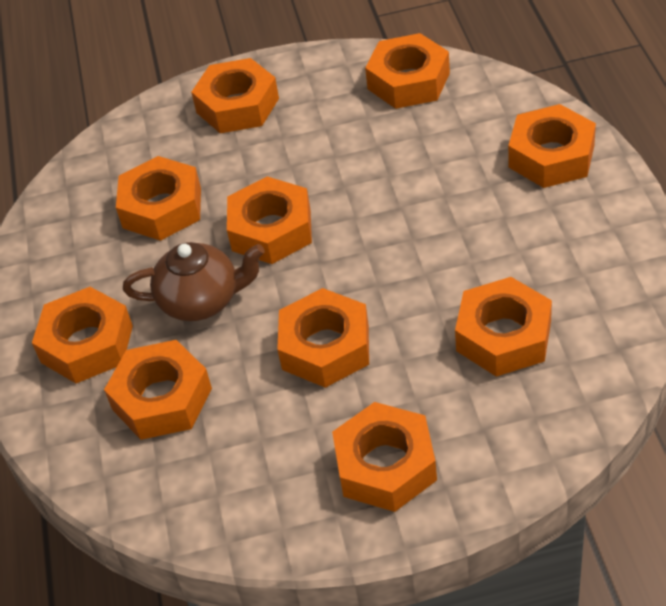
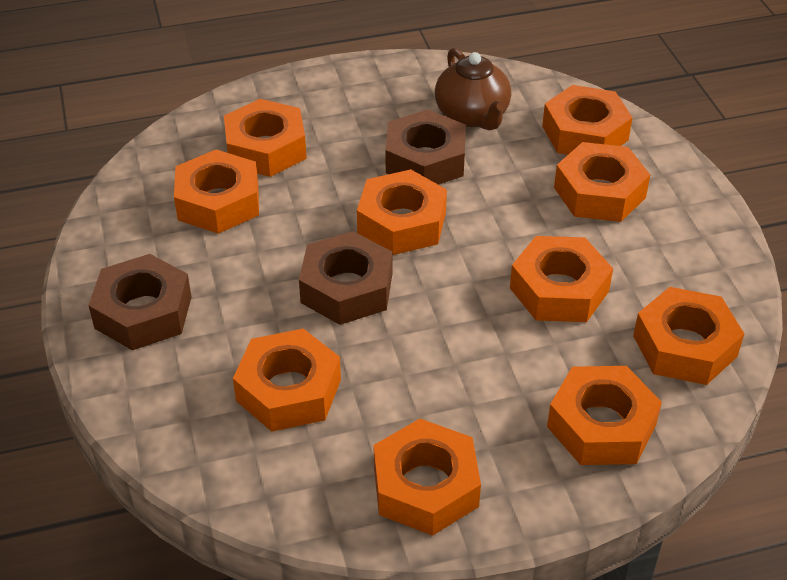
brown nut: none = 0 -> [88,254,192,350] [299,231,392,325] [386,110,466,185] = 3

